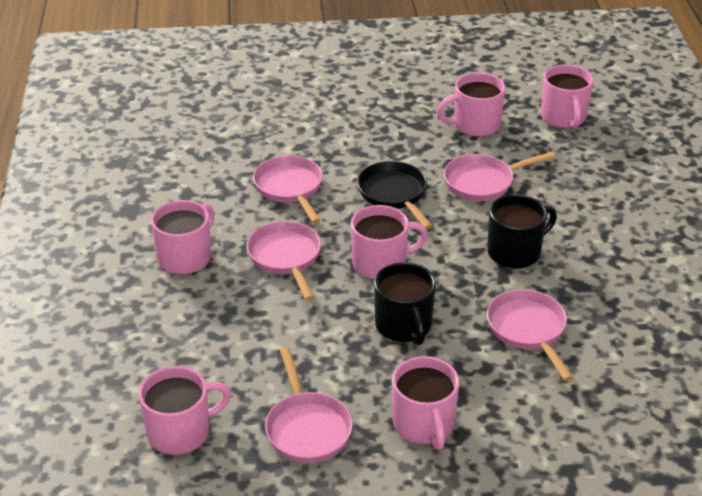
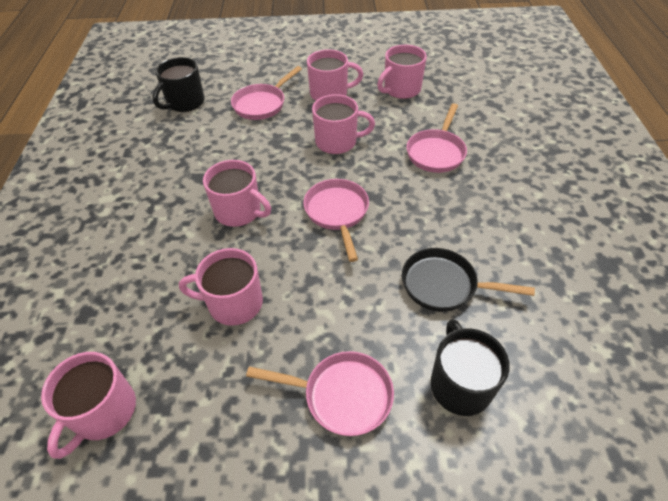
pink pan: [247,221,321,301] [253,156,323,224] [265,347,353,463] [444,152,556,201] [487,289,574,381] = 5 -> [231,66,302,120] [246,351,394,436] [303,179,369,262] [406,103,467,173] = 4

